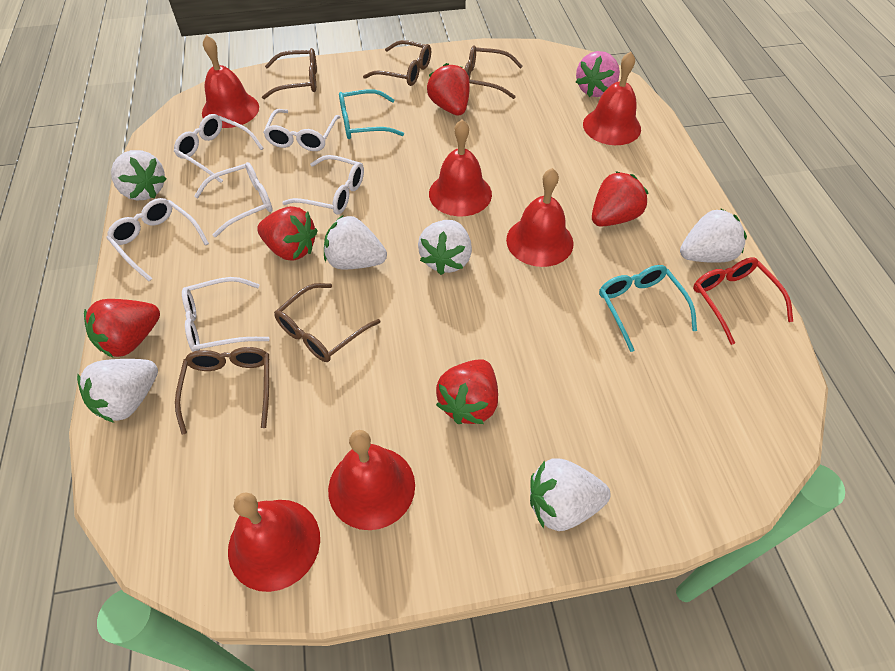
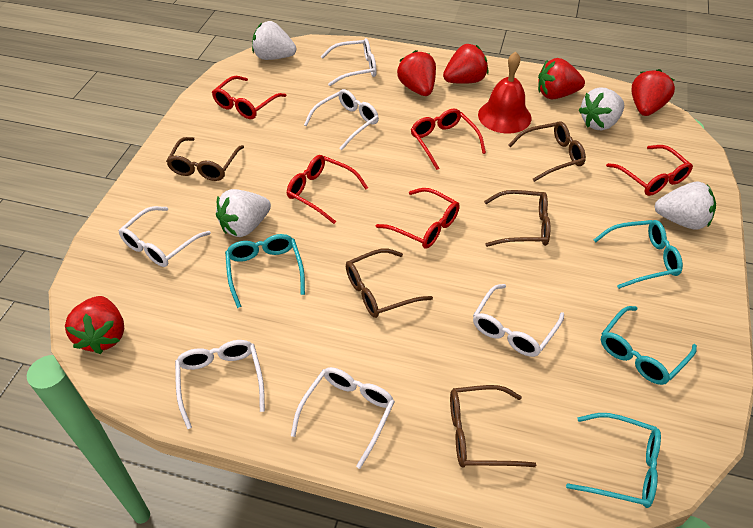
pink strawberry: [576,51,620,97] = 1 -> none = 0
red bell: [202,35,259,128] [228,492,320,592] [328,430,415,530] [429,120,492,216] [506,168,574,267] [583,52,641,145] = 6 -> [478,52,532,134] = 1
red glasses: [693,257,793,345] = 1 -> [212,76,287,119] [287,155,368,224] [376,188,460,249] [411,108,486,170] [606,145,693,196] = 5
turquoise glasses: [339,89,404,139] [599,265,697,352] = 2 -> [225,234,305,308] [566,413,661,508] [594,220,683,289] [601,306,697,385] = 4
white strawberry: [77,359,158,423] [111,150,167,200] [324,215,387,269] [418,220,472,275] [530,458,611,531] [680,208,747,263] = 6 -> [216,189,271,237] [252,21,296,60] [579,88,624,130] [654,182,716,230] = 4

